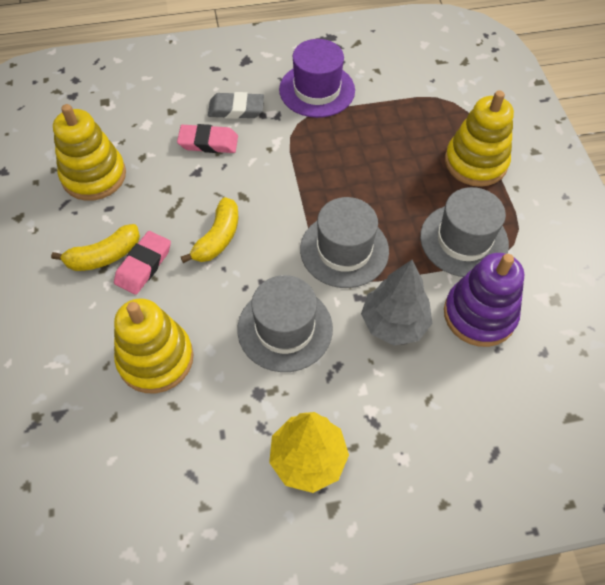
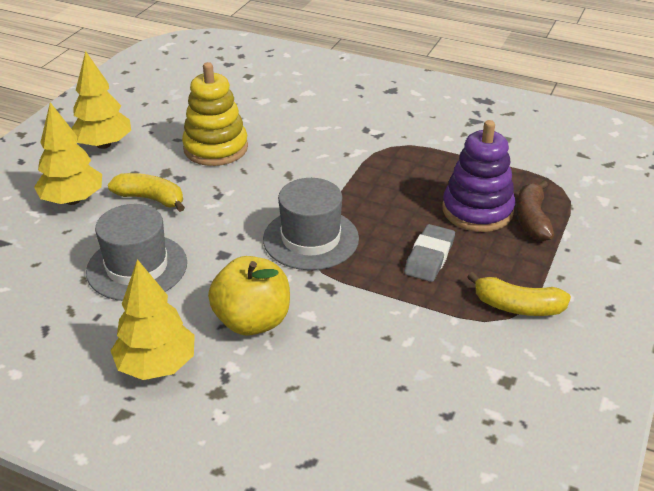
brown banana: none = 0 -> [516,180,554,241] = 1
grey hat: [237,275,333,372] [300,197,389,288] [420,187,509,277] = 3 -> [86,204,187,301] [263,178,359,270] = 2
grey tree: [361,260,433,346] = 1 -> none = 0
pink eraser: [114,231,171,295] [177,124,238,153] = 2 -> none = 0
purple hat: [279,39,355,118] = 1 -> none = 0
yellow apple: none = 0 -> [208,256,290,336] = 1
yellow stacking toy: [53,104,126,201] [114,298,194,393] [445,90,514,187] = 3 -> [182,62,248,166] = 1
yellow tree: [269,412,349,493] = 1 -> [34,102,102,205] [71,51,131,149] [110,259,195,380] = 3

